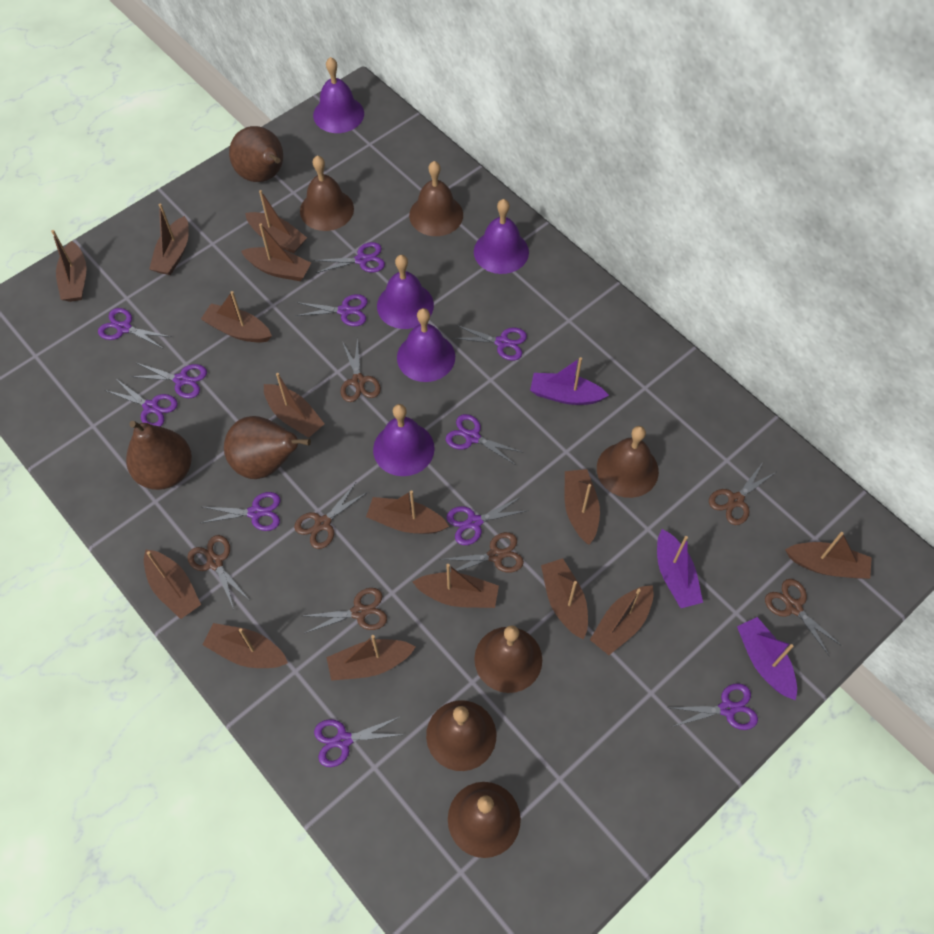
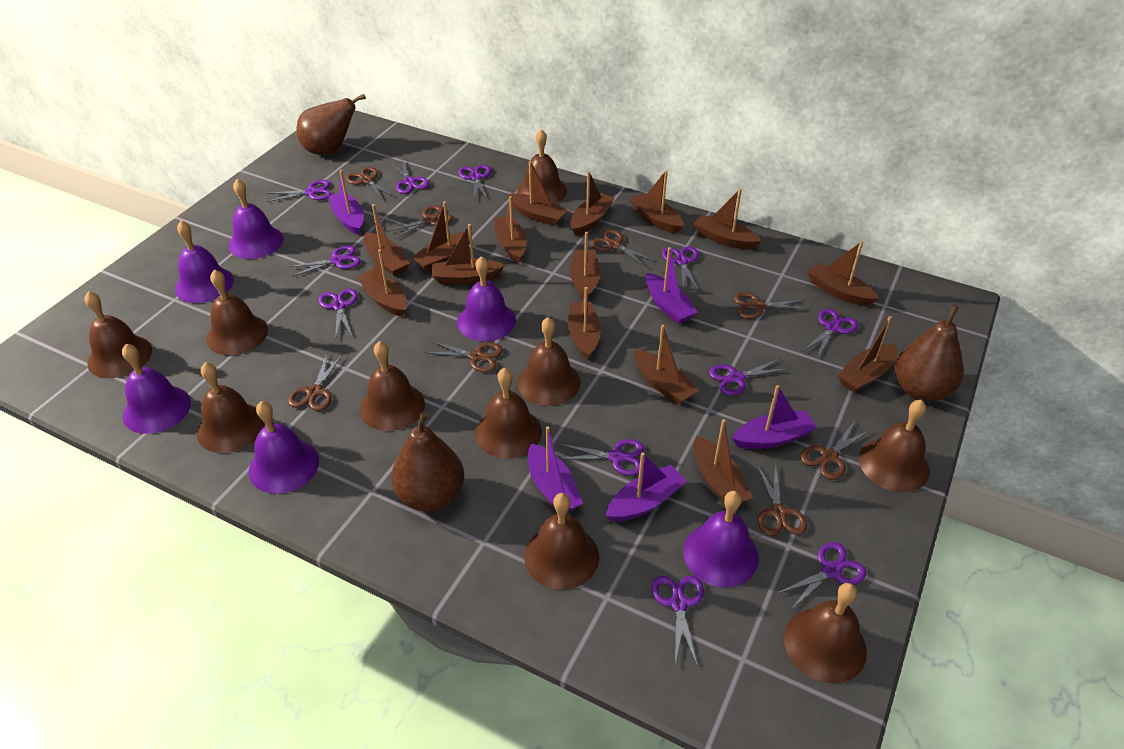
brown bell: [300,155,354,231] [409,161,463,236] [426,700,496,771] [448,782,521,858] [474,625,542,693] [597,426,659,498] = 6 -> [84,291,152,378] [197,362,265,453] [206,269,268,355] [360,341,425,431] [475,367,542,459] [517,129,567,203] [518,317,581,406] [524,493,599,590] [784,583,867,683] [859,400,930,492] = 10
brown scissors: [187,535,249,609] [294,483,368,549] [303,588,387,633] [341,338,381,402] [440,532,524,572] [709,462,776,525] [765,579,842,655] = 7 -> [288,354,343,411] [346,167,395,201] [387,205,453,239] [424,340,503,373] [591,230,655,267] [734,292,810,319] [757,462,807,536] [800,421,871,480] = 8
purple bell: [313,57,364,133] [373,404,435,476] [377,255,434,329] [397,308,455,382] [474,199,529,274] = 5 -> [122,344,191,434] [175,220,234,303] [229,179,284,259] [249,401,319,494] [457,256,516,342] [683,491,759,587] = 6
purple boat: [530,357,609,405] [657,529,703,608] [737,617,797,700] = 3 -> [328,170,364,235] [528,426,583,512] [606,452,687,522] [646,247,698,324] [732,385,817,449] = 5

